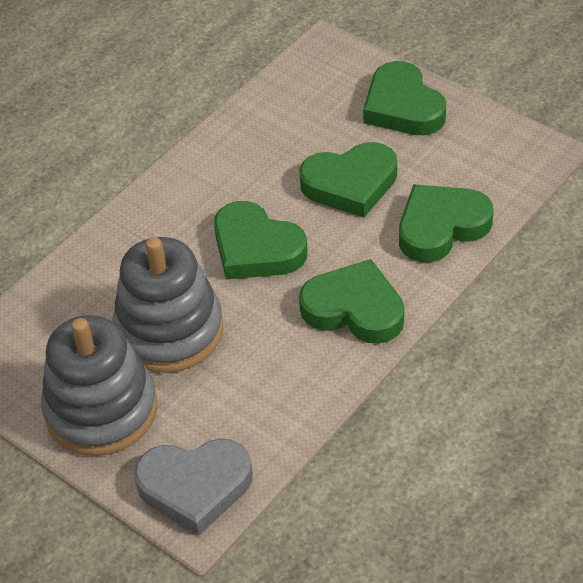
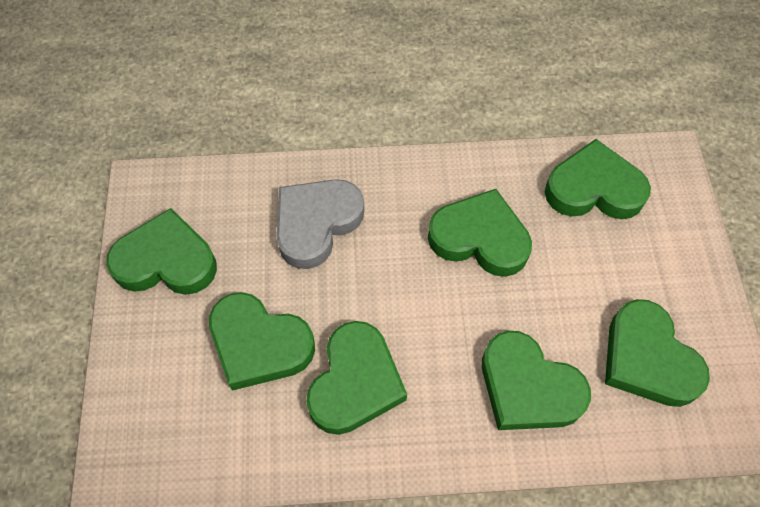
green heart: [214,201,308,280] [299,142,397,217] [299,259,404,344] [363,61,446,135] [399,184,493,262] = 5 -> [106,208,217,295] [209,292,315,391] [306,321,407,435] [428,189,532,277] [482,331,591,430] [545,139,651,219] [605,299,710,407] = 7
grey stacking toy: [41,315,157,456] [113,237,223,373] = 2 -> none = 0

